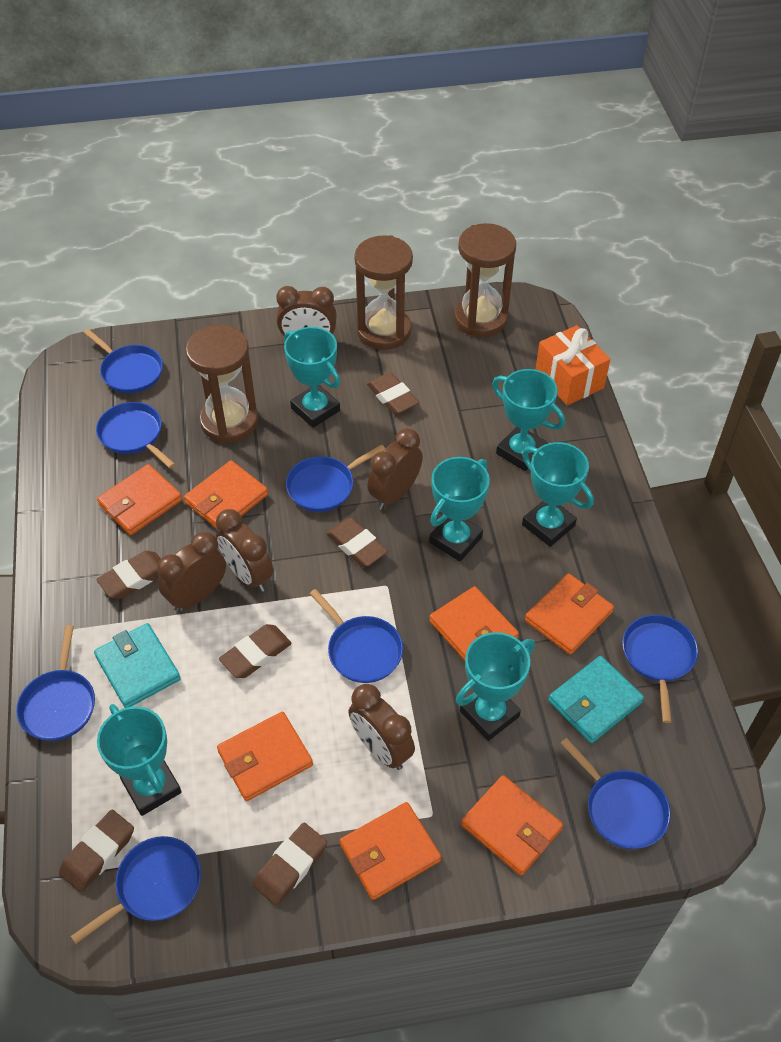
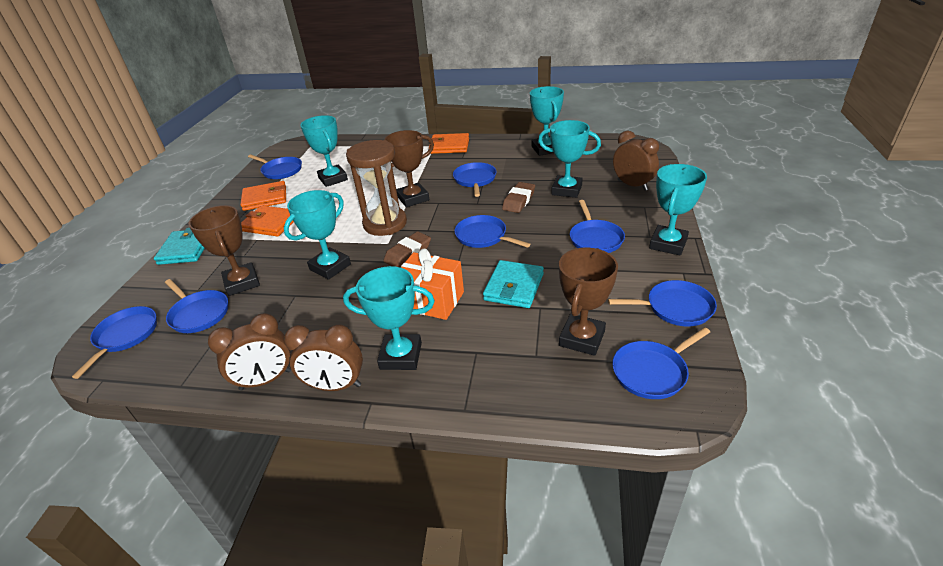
brown clock: [157,531,226,612] [215,509,273,592] [276,286,337,336] [348,684,415,770] [367,428,423,510] = 5 -> [208,313,291,390] [284,324,363,391] [613,131,659,191] = 3
brown eraser: [59,810,134,893] [96,551,161,599] [219,624,292,678] [253,823,327,906] [326,518,388,567] [367,372,419,415] = 6 -> [384,231,431,267] [502,182,535,213] = 2
brown hourglass: [186,325,259,443] [354,235,413,350] [454,223,516,337] = 3 -> [346,140,407,236] = 1
brown trophy: none = 0 -> [188,205,260,296] [384,130,434,207] [559,248,618,356] = 3
orange wallet: [97,464,182,535] [184,460,268,530] [217,712,313,801] [340,802,441,900] [429,586,519,661] [461,775,563,876] [525,573,614,655] = 7 -> [240,181,286,211] [241,206,294,237] [429,133,469,154] = 3

